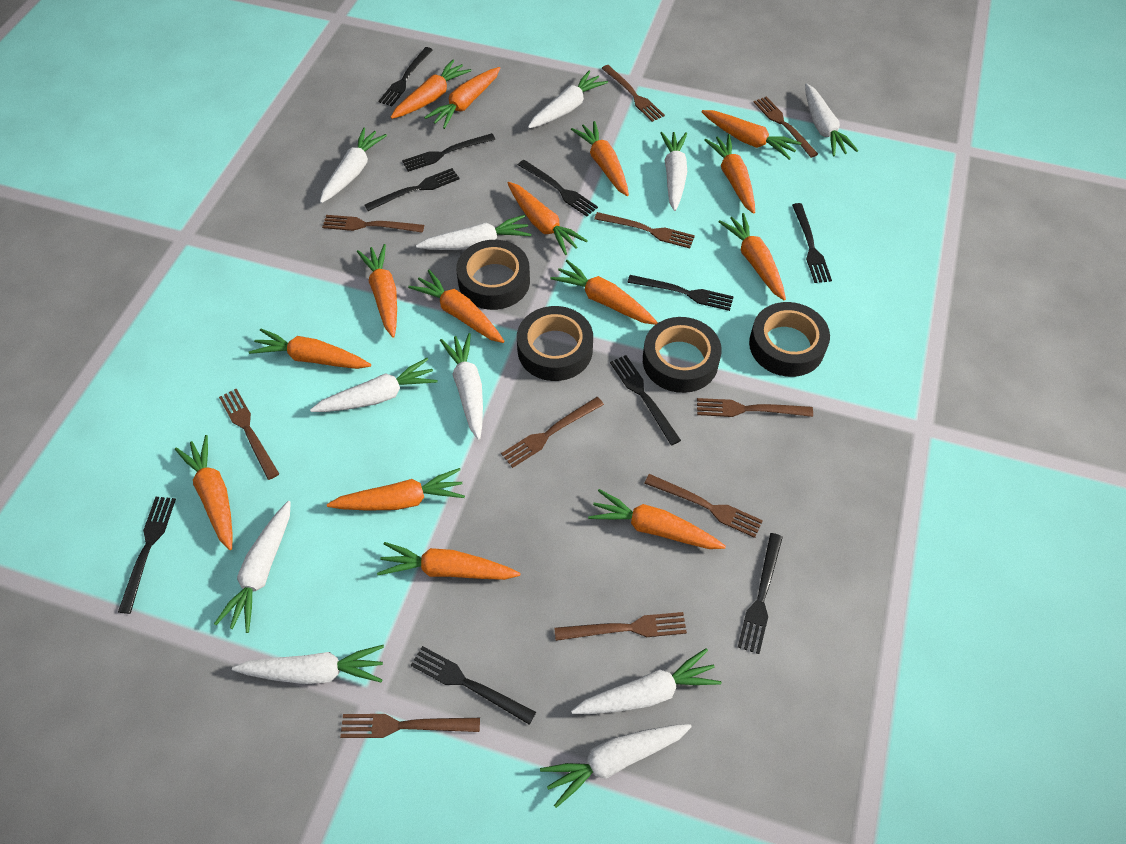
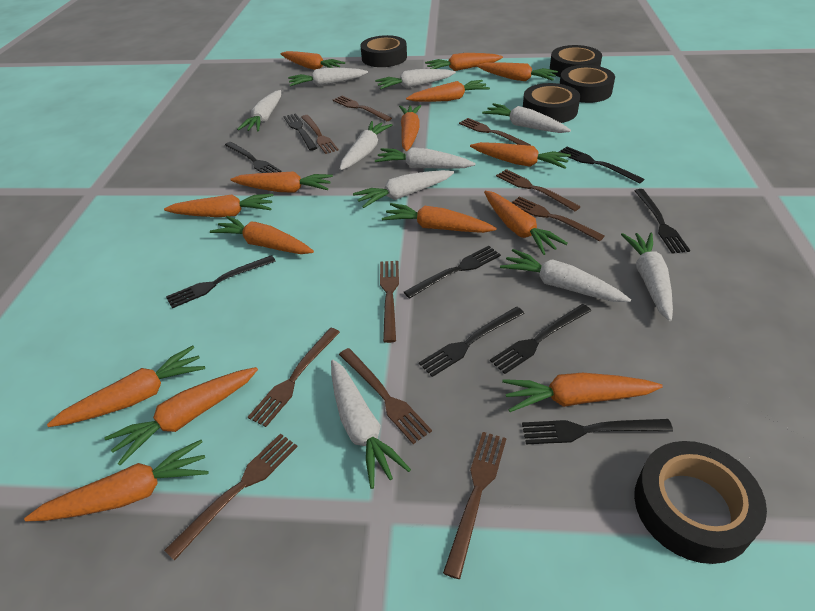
black fork: [118,497,176,614] [365,168,460,211] [378,47,433,106] [402,133,495,172] [411,646,536,725] [518,160,598,217] [610,355,681,445] [627,275,734,311] [738,533,783,654] [792,203,832,283] = 10 -> [166,255,276,308] [225,142,282,173] [283,113,317,151] [404,246,501,298] [419,307,525,377] [490,304,591,374] [522,419,673,444] [559,147,644,184] [635,189,690,254] = 9
black tape: [456,240,530,310] [517,306,593,381] [643,317,722,393] [749,302,830,377] = 4 -> [360,35,407,67] [523,83,580,123] [550,45,602,77] [560,65,615,103] [634,441,767,564] = 5
white carrot: [214,501,291,633] [232,645,384,684] [310,358,438,412] [320,127,387,203] [416,215,531,250] [440,333,483,440] [528,70,608,128] [540,724,692,808] [571,648,721,714] [660,132,687,211] [805,83,858,156] = 11 -> [237,90,281,132] [288,68,368,86] [331,360,411,489] [340,121,392,170] [353,170,454,208] [375,69,456,90] [375,147,476,169] [482,103,571,133] [500,249,631,302] [621,233,673,321] = 10

